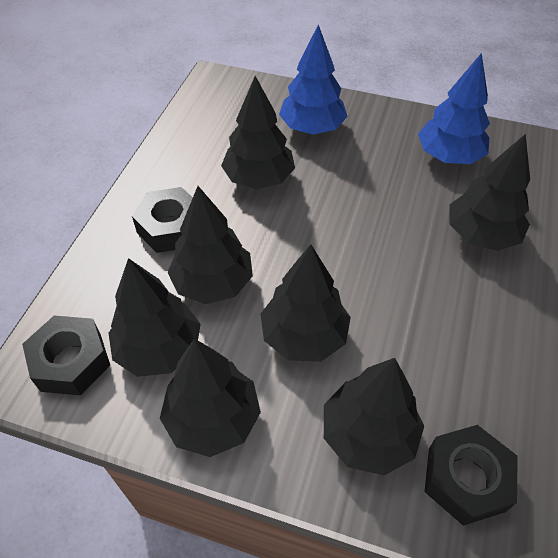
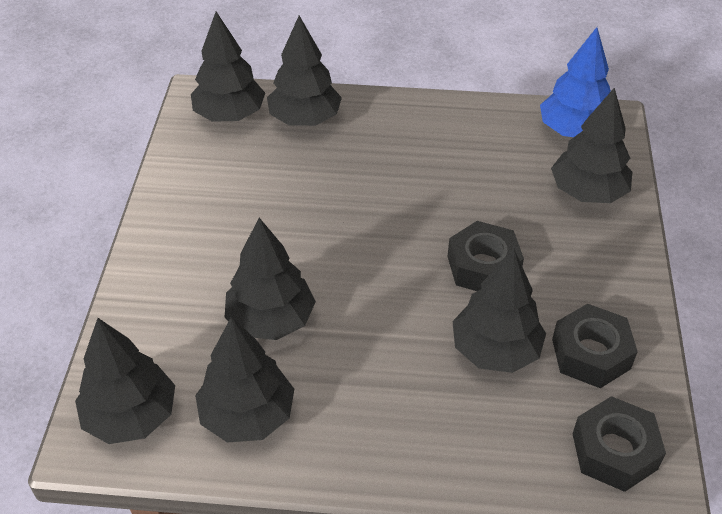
blue tree: [279,25,348,135] [418,53,490,164] = 2 -> [540,27,611,137] = 1

